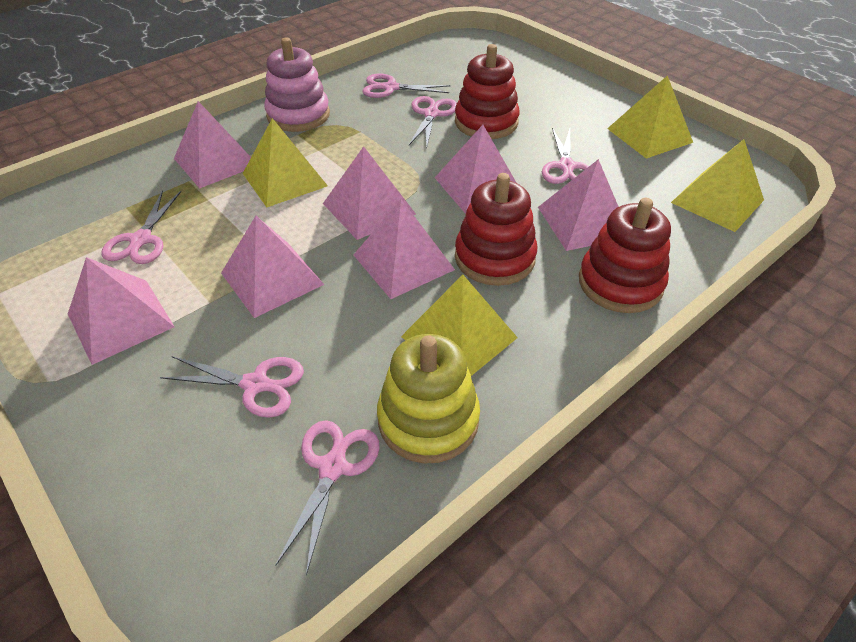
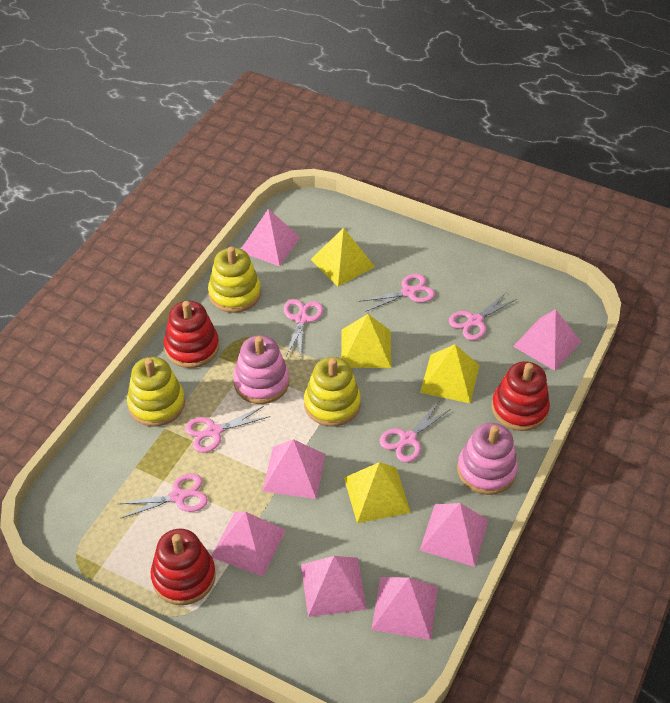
pink stacking toy: [264,37,330,132] = 1 -> [233,335,289,404] [457,423,518,495] = 2
yellow stacking toy: [377,334,480,464] = 1 -> [127,357,185,427] [208,247,261,313] [304,357,361,427] = 3

